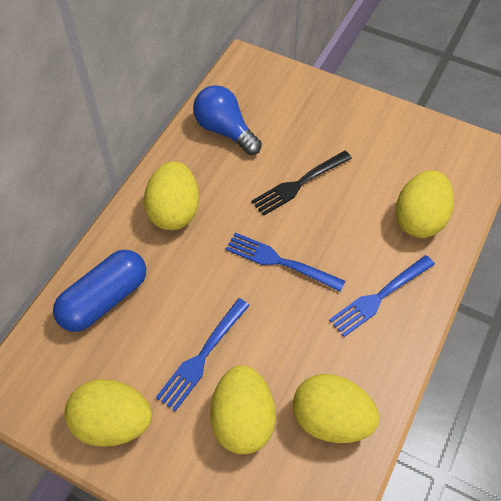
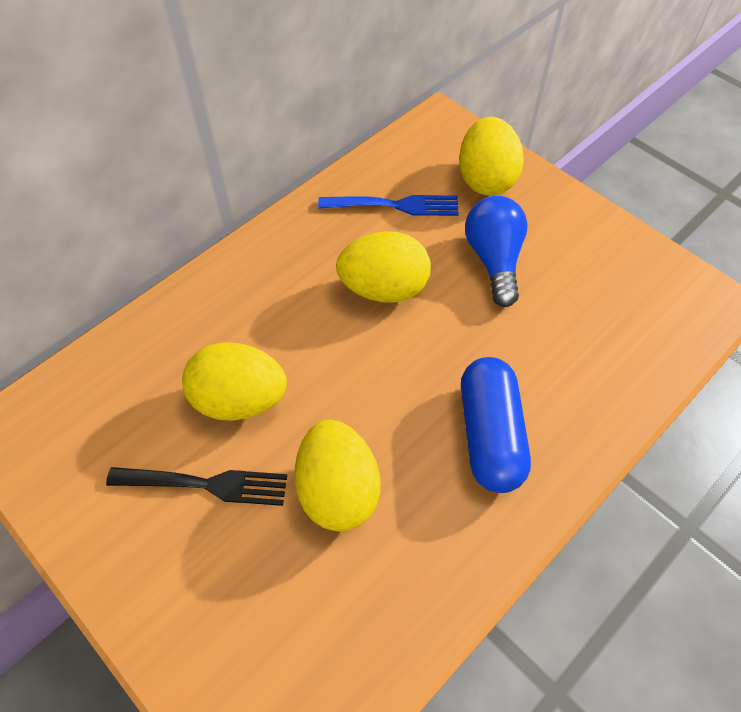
blue fork: [156,298,250,411] [226,233,345,292] [329,255,435,337] = 3 -> [318,195,459,216] = 1
yellow egg: [65,379,152,447] [144,161,199,230] [210,365,276,454] [293,374,380,443] [395,170,454,238] = 5 -> [182,343,287,421] [295,419,380,531] [336,231,431,303] [459,117,524,196] = 4

